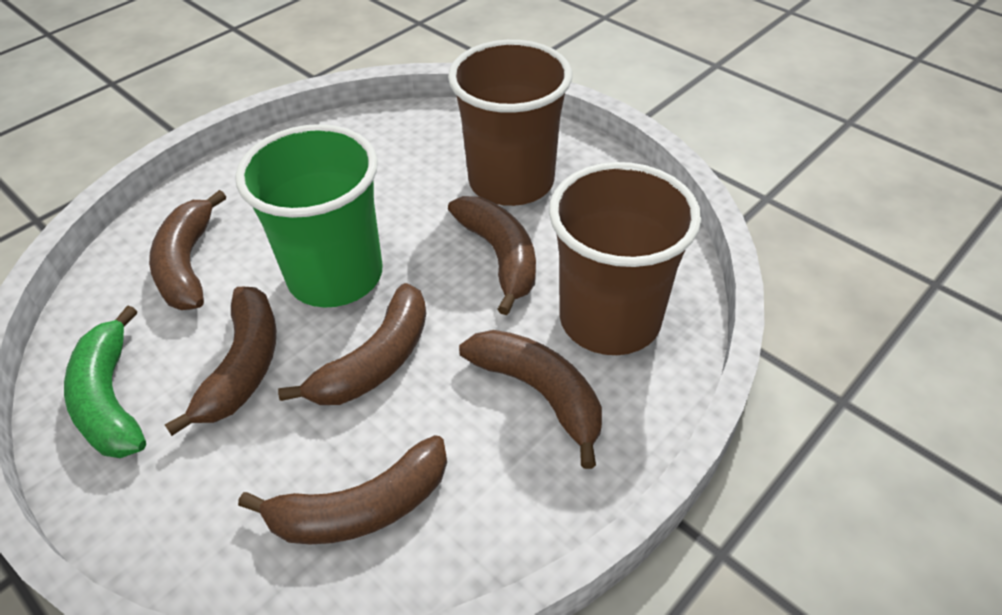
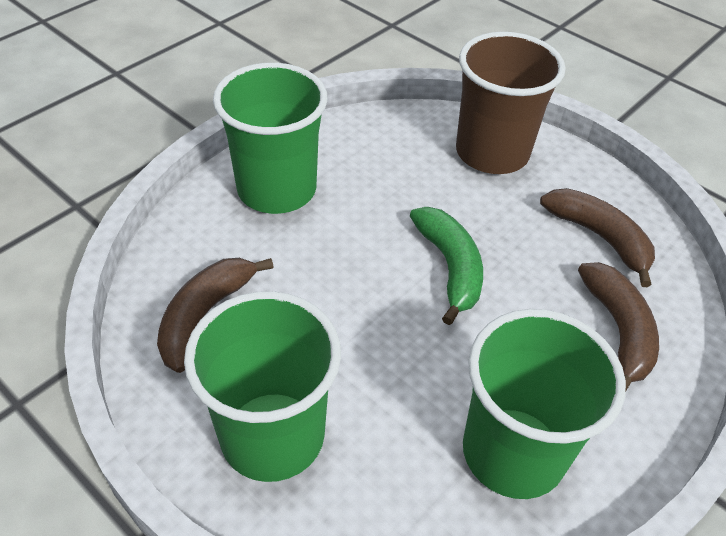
brown banana: [149,190,226,310] [165,287,276,436] [238,435,447,544] [278,283,426,405] [448,196,536,315] [459,330,602,469] = 6 -> [157,258,274,373] [540,188,655,287] [578,262,659,390] = 3
brown cup: [448,40,572,206] [549,162,701,355] = 2 -> [456,32,565,174] = 1
green cup: [235,124,383,308] = 1 -> [184,291,341,482] [213,63,328,214] [463,309,626,499] = 3

